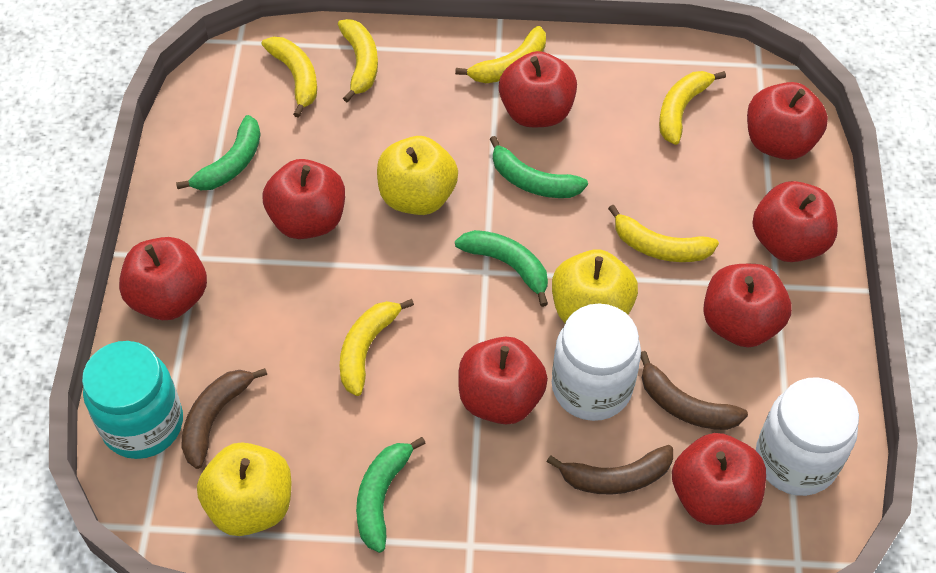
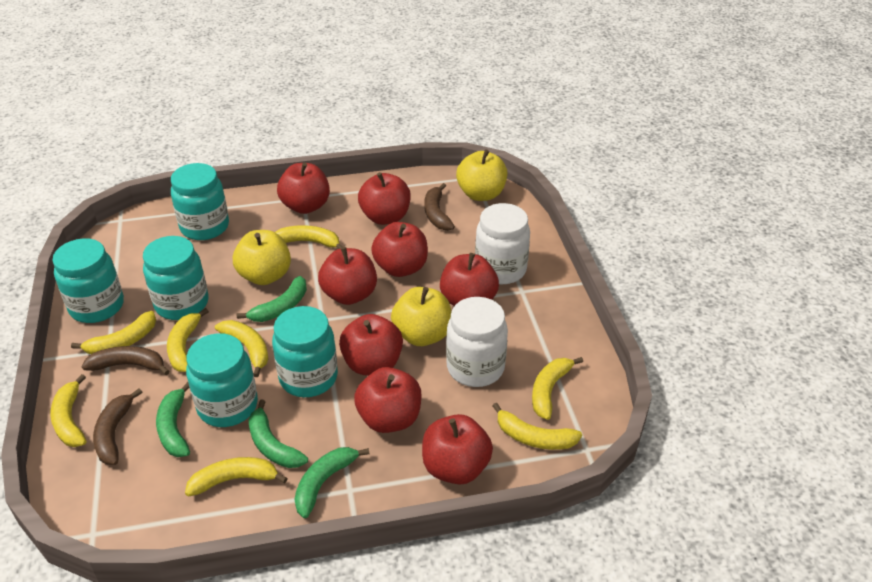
turquoise jar: [82,341,183,459] = 1 -> [52,238,124,323] [143,236,208,320] [171,163,229,240] [186,333,258,427] [272,306,338,397] = 5
yellow banana: [261,37,317,118] [338,19,378,102] [340,299,414,396] [455,26,546,83] [608,205,719,262] [659,71,726,145] = 6 -> [50,374,86,447] [71,311,156,354] [167,308,209,372] [185,457,288,496] [215,320,269,377] [275,225,343,249] [492,403,582,450] [532,357,583,420] = 8

